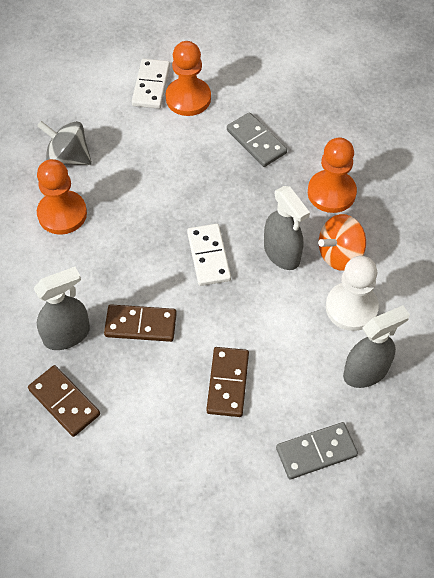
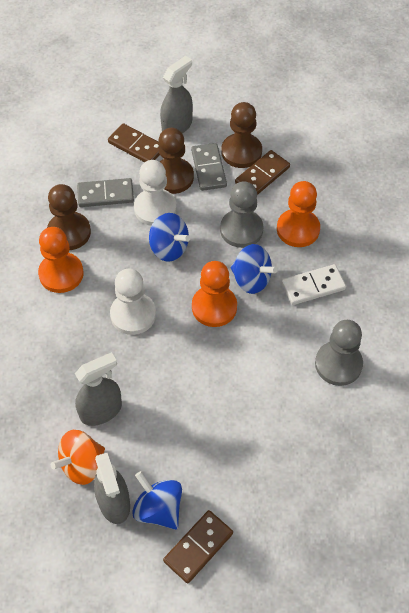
blue spinning top: none = 0 -> [132,471,182,530] [149,213,190,262] [231,244,277,294] = 3
brown pawn: none = 0 -> [47,184,91,250] [158,128,194,194] [221,102,262,168] = 3
grey pawn: none = 0 -> [220,181,264,248] [315,320,363,386] = 2
grey spinning top: [37,121,92,165] = 1 -> none = 0
white domino: [132,59,170,109] [187,224,231,286] = 2 -> [282,264,346,305] = 1
white pawn: [326,256,379,331] = 1 -> [110,269,156,335] [134,160,177,226] = 2

